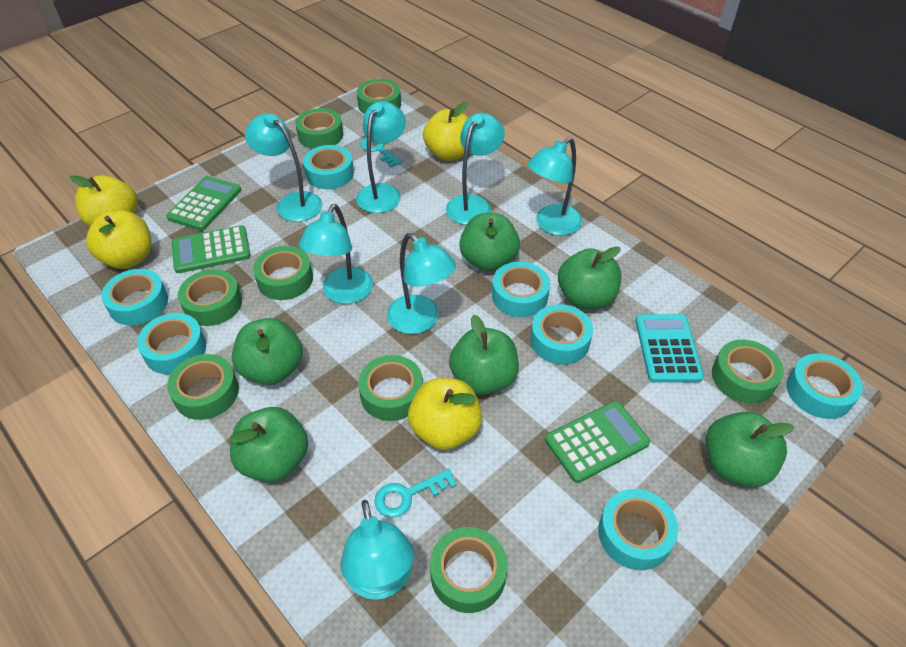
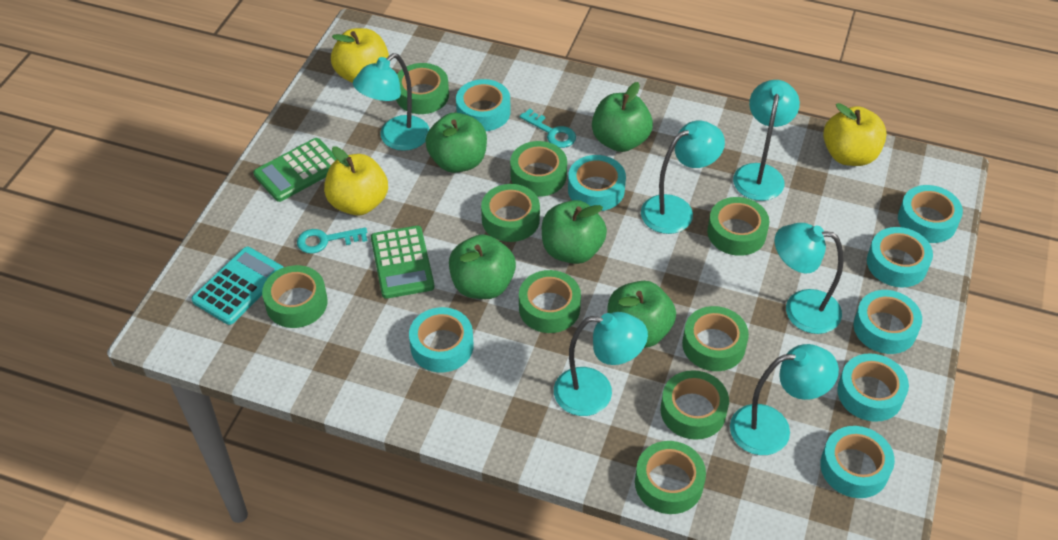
green apple: [229,407,308,482] [232,318,303,385] [449,314,519,395] [459,213,520,272] [558,246,621,309] [705,411,794,487] = 6 -> [425,113,487,173] [449,234,516,299] [542,200,607,264] [592,82,653,152] [607,281,676,348] = 5
green calculator: [166,176,241,231] [172,225,251,273] [545,401,650,483] = 3 -> [253,138,337,202] [371,226,435,299] = 2
green tape: [167,354,239,420] [178,269,242,326] [253,246,313,300] [295,108,343,149] [357,79,401,114] [358,355,423,421] [430,527,508,613] [712,339,784,404] = 8 -> [262,265,328,328] [396,63,449,114] [481,184,540,242] [510,141,567,197] [519,270,581,333] [635,441,706,514] [661,370,729,440] [682,306,749,371] [707,197,769,256] = 9
turquoise lamp: [245,114,322,222] [299,204,373,304] [341,500,414,600] [356,101,406,213] [387,233,456,334] [446,113,505,225] [528,137,582,236] = 7 -> [353,53,429,151] [554,312,648,416] [641,121,725,234] [730,344,839,455] [733,80,800,201] [775,223,844,334] = 6
turquoise tape: [101,269,168,325] [137,313,206,374] [303,145,354,189] [492,262,550,317] [530,304,593,365] [598,489,678,570] [787,353,863,419] = 7 -> [409,307,474,373] [456,79,511,131] [568,155,626,211] [820,426,895,498] [837,353,909,422] [853,290,922,354] [867,227,933,287] [898,185,963,243] = 8
yellow apple: [69,175,138,227] [86,210,151,269] [408,378,482,450] [423,102,468,161] = 4 -> [324,147,388,215] [331,28,389,83] [823,103,887,166] = 3

